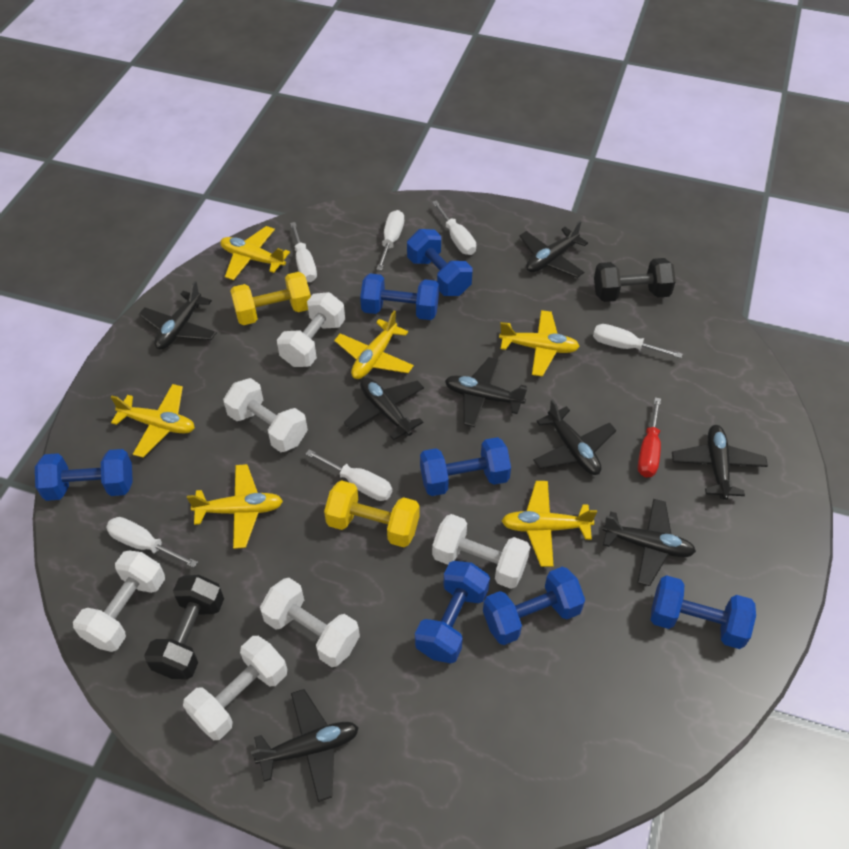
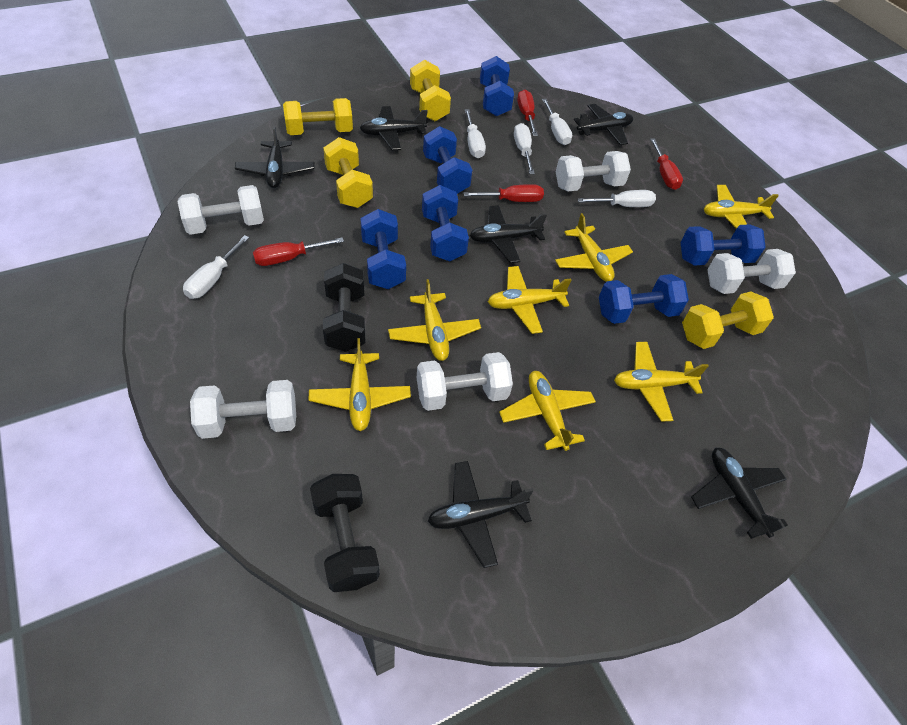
black plane: [139,281,217,350] [251,689,359,802] [344,378,424,440] [445,357,527,427] [519,221,588,278] [533,399,616,475] [602,499,696,586] [672,425,768,500] = 8 -> [235,126,315,188] [360,106,428,150] [428,461,534,568] [470,205,547,263] [574,104,633,145] [691,448,788,539] = 6
blue dumbbell: [35,449,133,501] [360,274,439,320] [407,229,473,296] [415,561,490,663] [420,437,511,496] [483,567,585,645] [650,575,756,649] = 7 -> [360,209,406,289] [422,185,469,261] [423,126,472,194] [480,56,514,116] [599,274,689,324] [681,224,766,265] = 6
red screwdriver: [638,397,661,477] = 1 -> [253,237,344,266] [464,184,544,202] [517,90,538,136] [650,138,683,190] = 4
white dumbbell: [73,550,165,652] [183,636,287,740] [223,378,308,452] [260,578,360,667] [277,292,345,367] [432,514,530,589] = 6 -> [177,185,264,235] [190,380,296,439] [417,352,513,411] [556,151,631,191] [707,249,796,294] = 5
white screwdriver: [106,517,198,568] [290,222,317,282] [306,449,392,501] [376,210,404,271] [432,200,476,255] [593,324,682,358] = 6 -> [183,235,249,299] [465,109,486,158] [514,123,535,174] [542,99,572,145] [578,190,656,207] = 5
yellow dumbbell: [230,272,311,325] [324,480,420,547] = 2 -> [283,98,353,135] [323,137,373,208] [410,60,451,121] [682,292,774,349] = 4
yellow plane: [111,384,195,458] [187,464,283,549] [220,226,290,280] [334,311,414,379] [499,310,580,377] [502,481,597,567] = 6 -> [309,338,411,431] [388,279,481,361] [488,266,571,334] [499,371,596,451] [555,213,633,281] [614,342,708,422] [704,185,779,229] = 7

